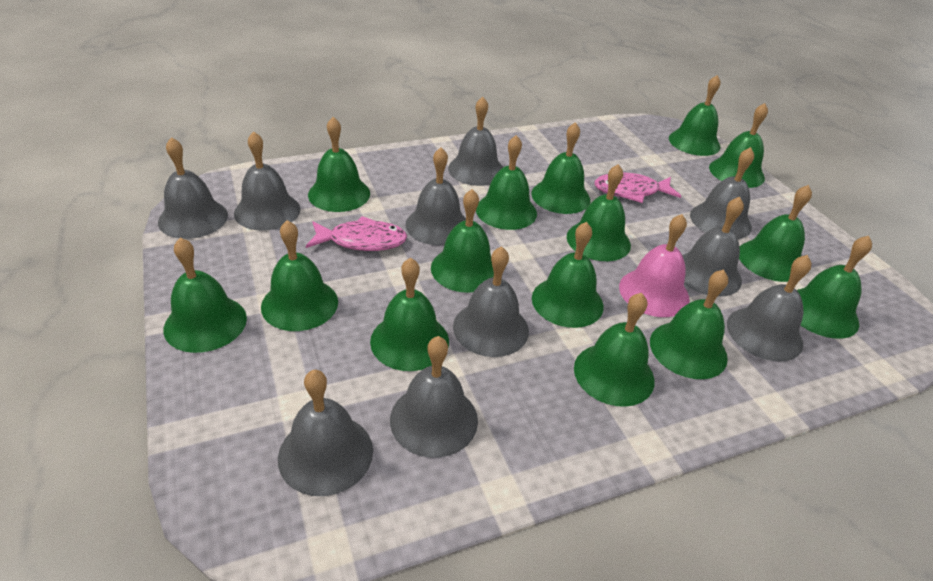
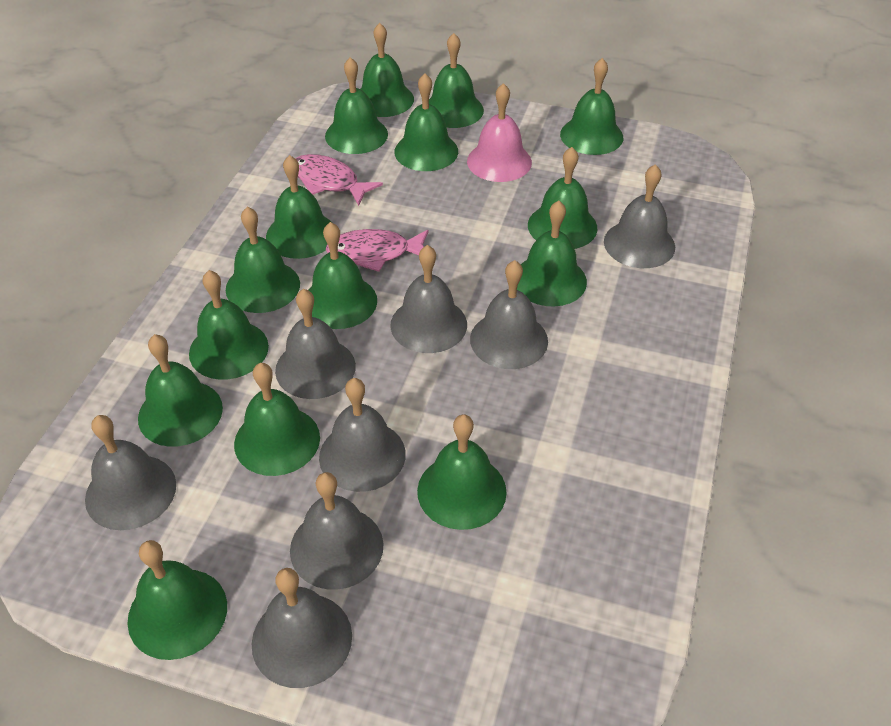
grey bell: [158,137,228,239] [234,131,300,231] [278,370,373,496] [390,336,478,458] [406,148,466,245] [448,97,503,186] [453,246,529,357] [682,197,744,297] [690,147,754,239] [727,255,811,362] = 10 -> [85,415,176,530] [252,568,352,688] [275,289,356,399] [290,472,384,590] [319,378,406,492] [390,245,467,353] [470,260,548,369] [604,164,675,268] = 8

